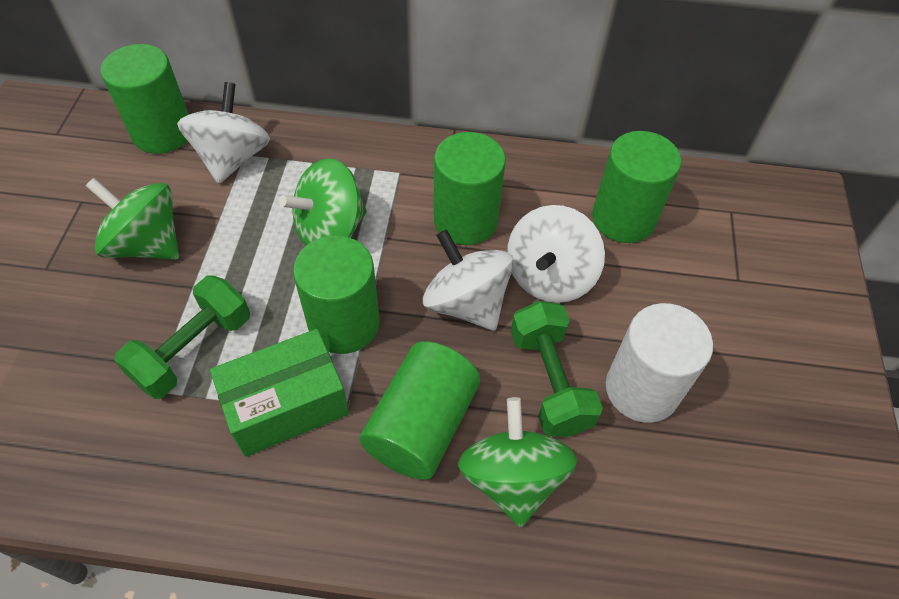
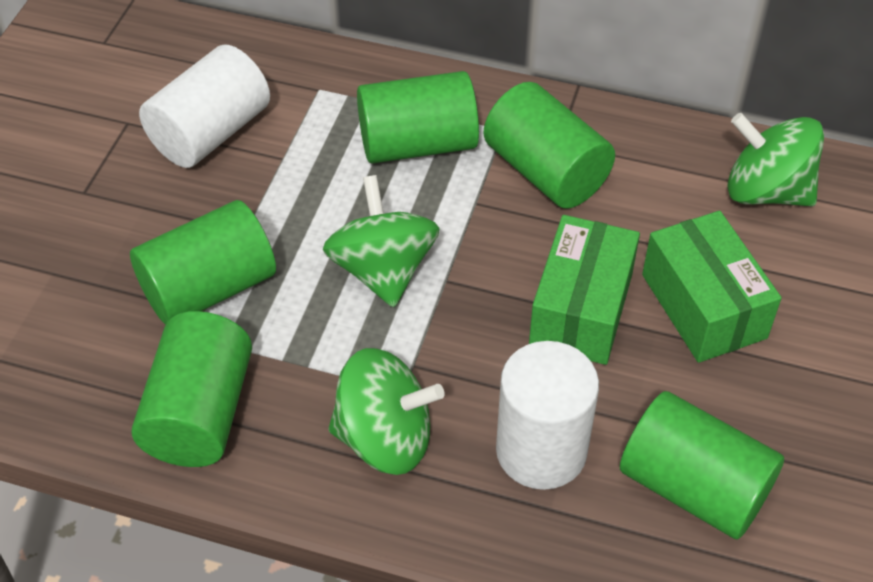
green box: [210,329,349,457] = 1 -> [529,215,640,365] [642,211,782,363] = 2
green dumbbell: [114,276,250,399] [511,301,603,437] = 2 -> none = 0
white cylinder: [606,303,713,423] = 1 -> [139,44,270,168] [496,341,599,490] = 2
white spinning top: [177,82,270,184] [423,229,514,331] [507,205,605,303] = 3 -> none = 0

